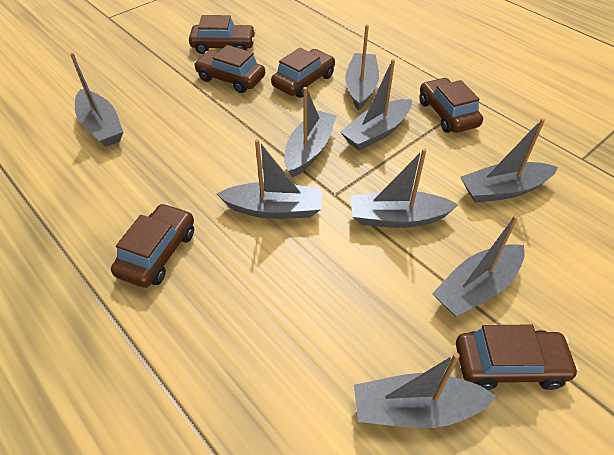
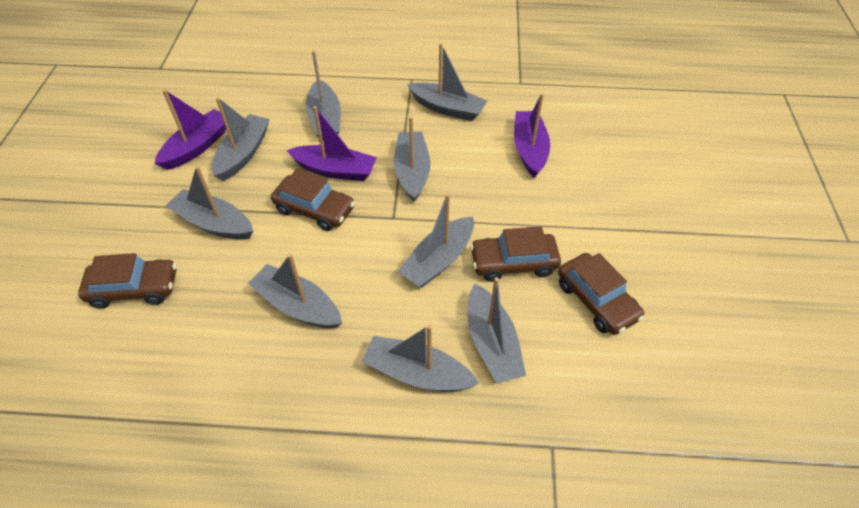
brown car: [111,203,194,288] [189,15,256,54] [194,45,265,93] [271,48,335,98] [419,78,483,133] [456,324,579,390] = 6 -> [78,253,177,309] [271,169,355,231] [470,226,561,282] [558,253,645,335] = 4
purple boat: none = 0 -> [154,89,226,170] [286,106,377,181] [514,93,550,178] = 3

